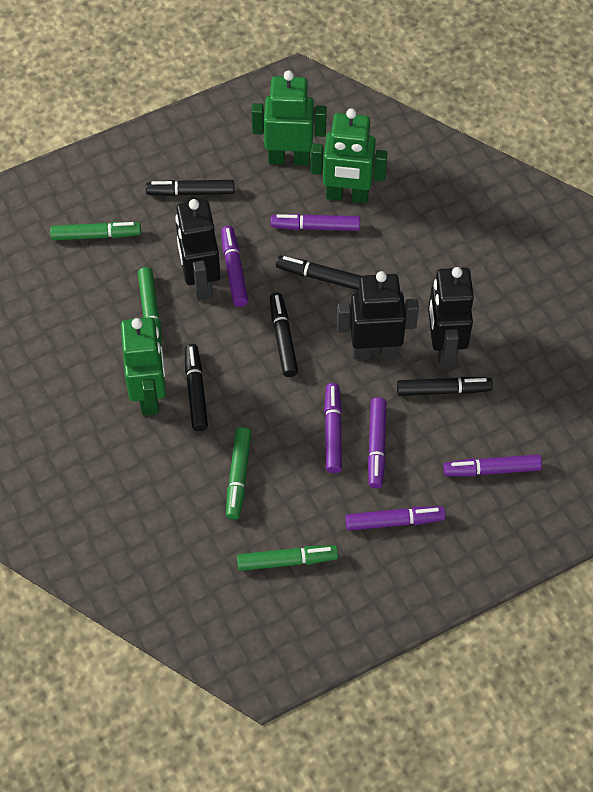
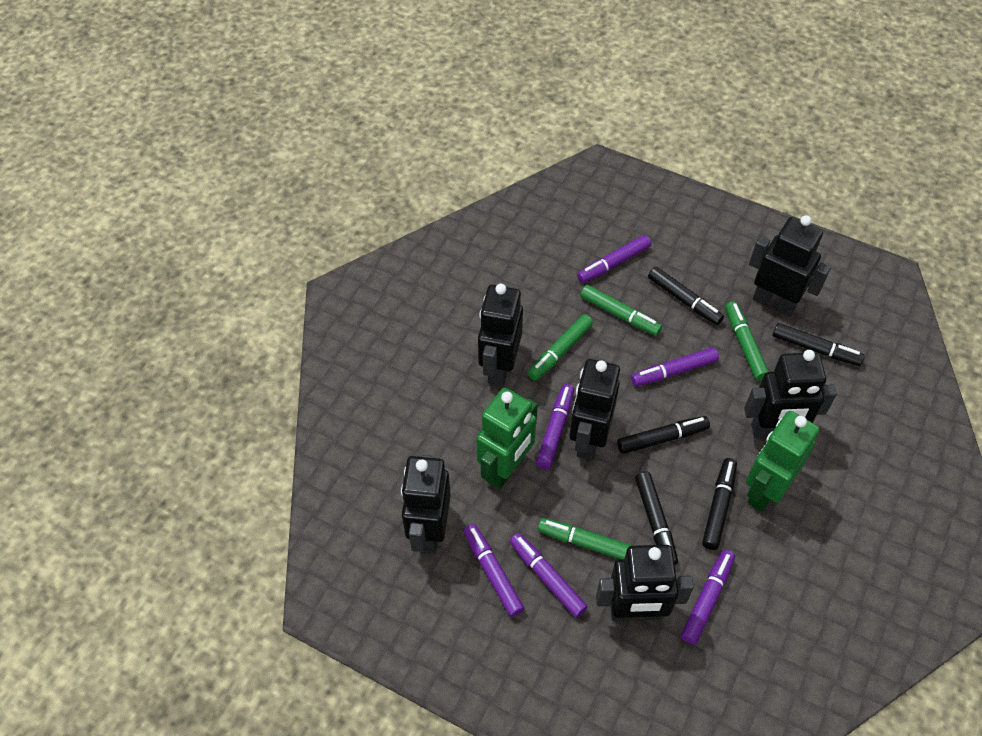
black robot: [175,199,220,301] [337,271,419,359] [428,267,474,366] = 3 -> [401,455,451,554] [478,284,523,386] [569,359,620,460] [596,545,694,621] [744,350,837,438] [749,215,831,317] = 6
green robot: [121,317,166,416] [251,70,327,165] [311,108,388,203] = 3 -> [476,387,538,489] [746,411,820,512] = 2

